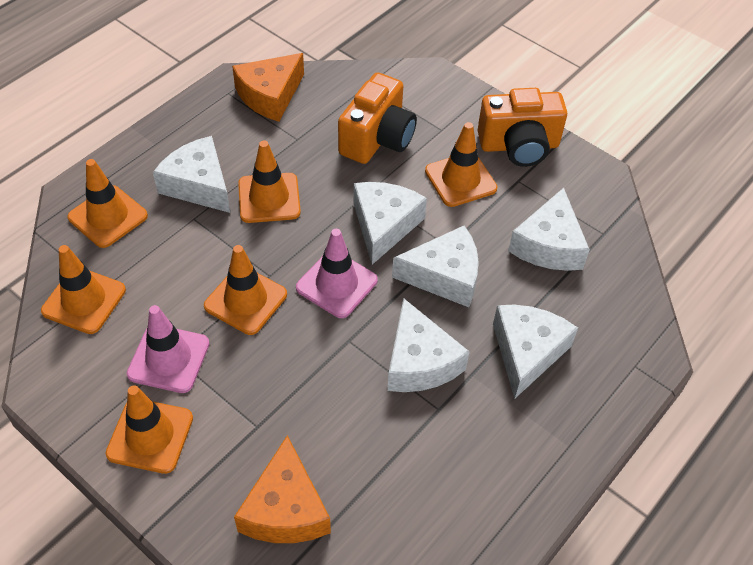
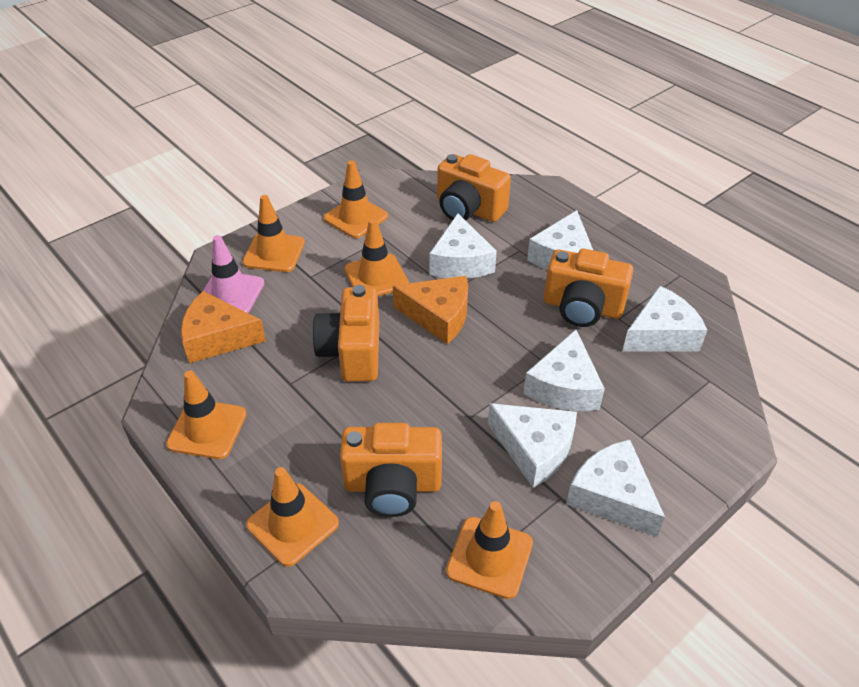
orange camera: [338,72,417,164] [477,88,567,167] = 2 -> [312,285,379,382] [340,423,442,517] [437,154,511,222] [544,249,633,327] = 4
pink traffic cone: [127,305,210,393] [296,229,378,318] = 2 -> [203,235,265,313] = 1

